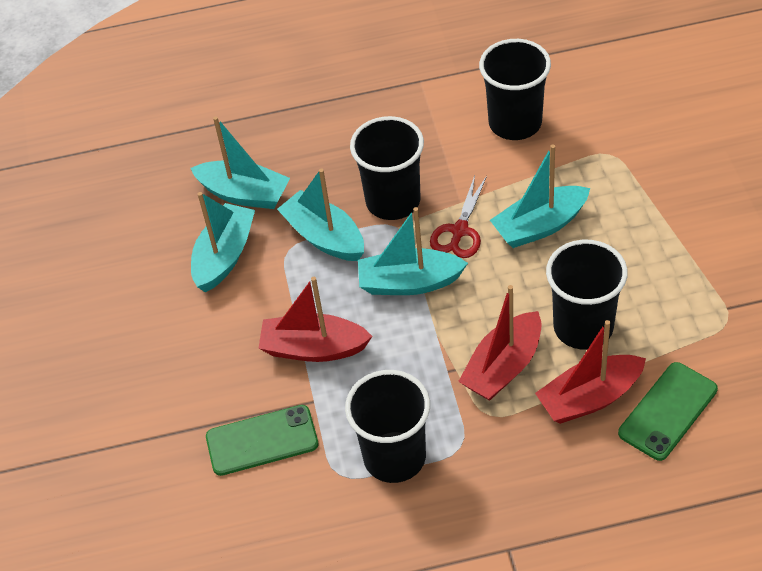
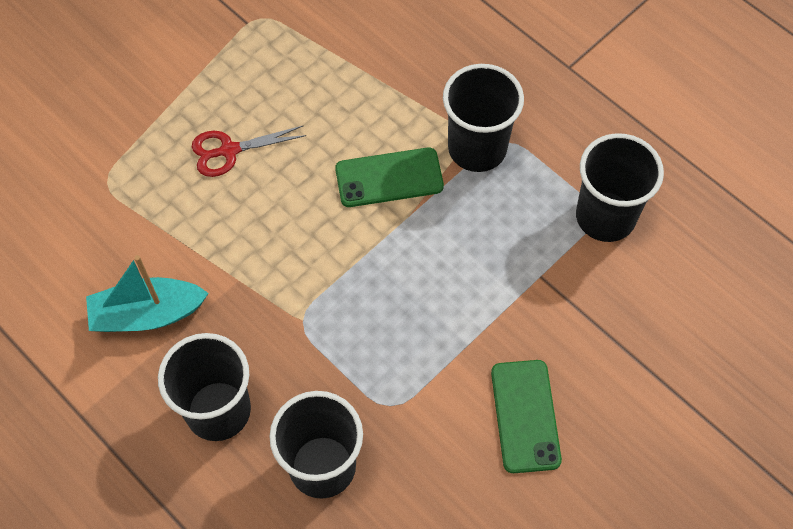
red boat: [258,277,373,362] [458,285,541,401] [535,320,646,424] = 3 -> none = 0
turquoise boat: [191,116,290,209] [191,192,255,293] [277,169,364,261] [358,207,468,295] [490,145,590,248] = 5 -> [86,255,209,332] = 1

